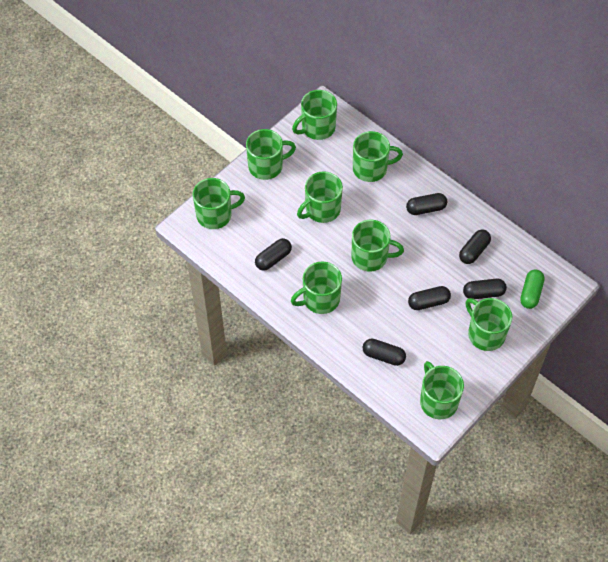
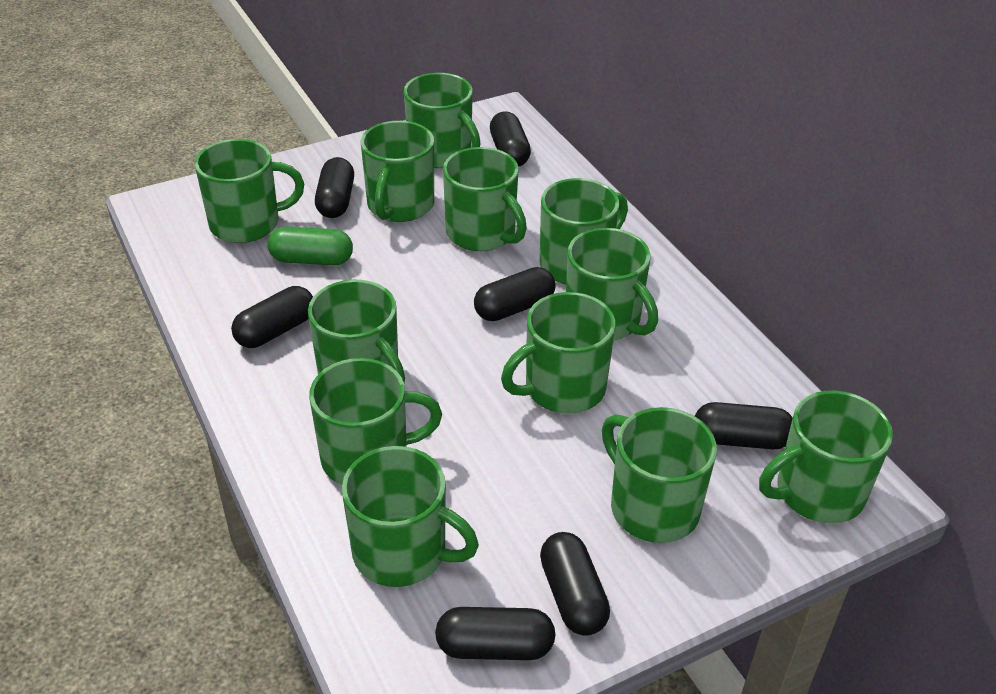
black capsule: [255,238,292,271] [362,339,406,366] [406,193,447,215] [408,286,451,310] [459,230,491,264] [463,279,507,299] = 6 -> [231,286,313,348] [315,157,354,218] [435,607,555,660] [474,267,556,321] [490,111,531,167] [540,532,610,636] [695,402,793,449] = 7
green mug: [192,178,245,229] [246,129,296,180] [291,261,342,314] [292,90,337,140] [297,171,343,223] [351,220,404,272] [353,131,403,182] [420,361,464,420] [466,298,512,351] = 9 -> [195,139,304,243] [308,280,405,383] [309,358,442,485] [342,446,479,587] [361,121,434,222] [404,73,481,168] [443,147,527,251] [501,292,616,413] [540,178,628,285] [566,228,658,340] [602,407,717,543] [759,390,893,523] = 12

